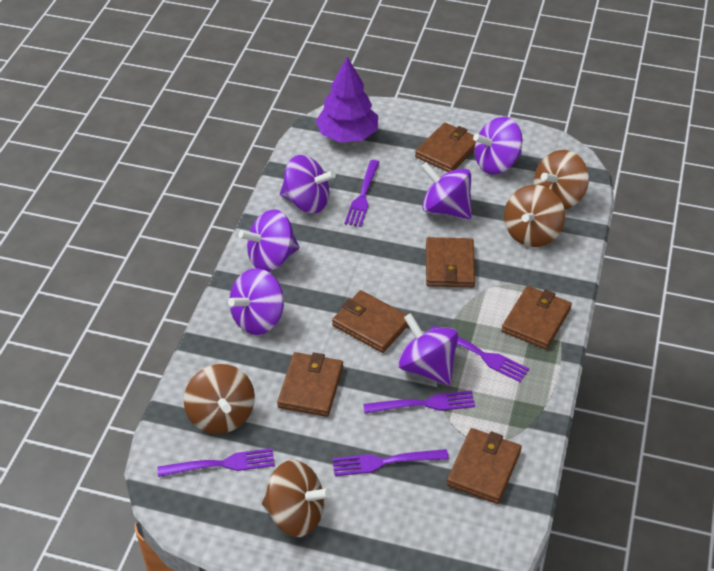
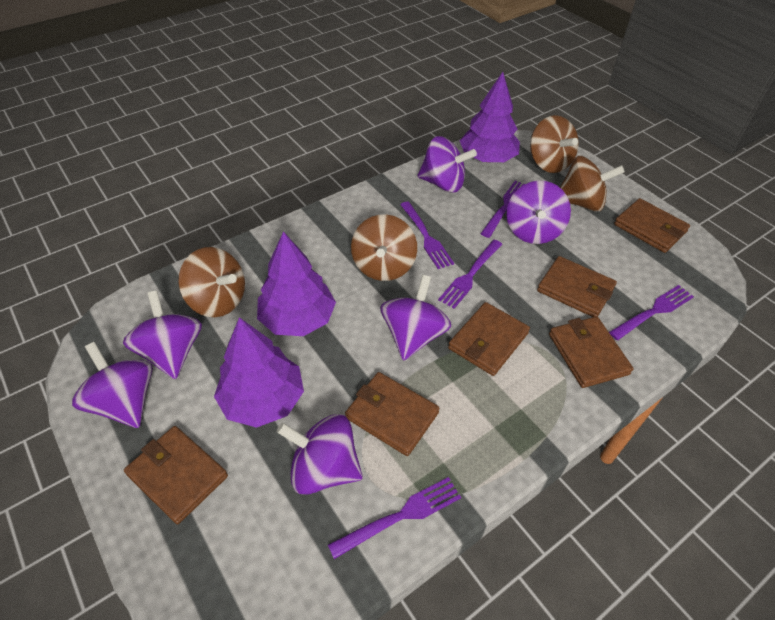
purple tree: [316,57,378,143] = 1 -> [214,317,304,428] [257,231,336,336] [460,72,520,163] = 3

